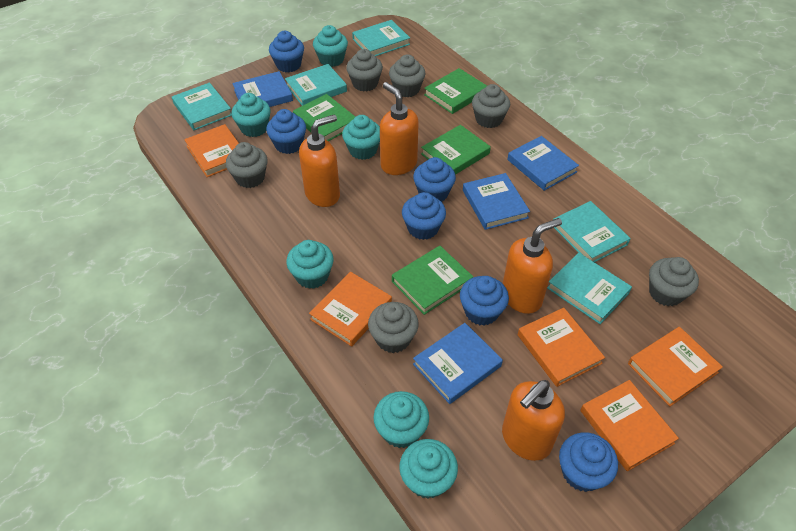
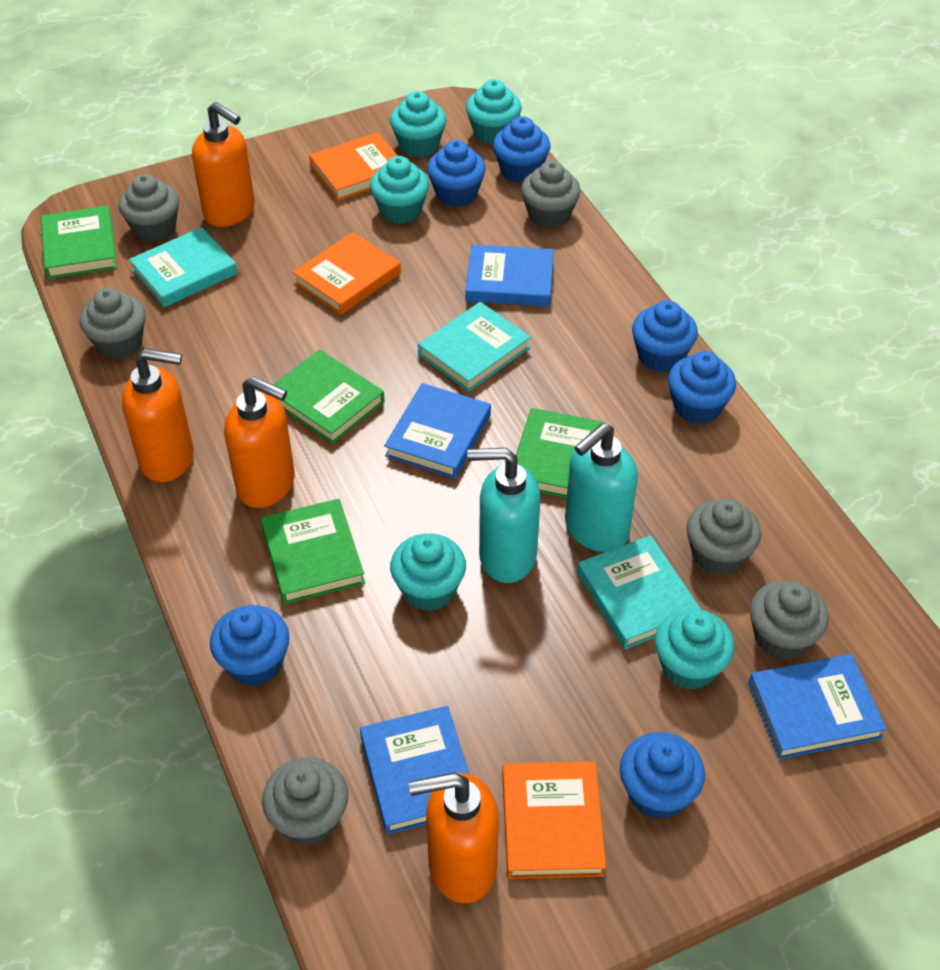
orange book: [184,124,239,177] [309,272,392,347] [518,308,605,387] [580,380,679,471] [628,327,723,407] = 5 -> [292,232,401,315] [309,132,398,201] [502,761,606,879] = 3
turquoise book: [172,82,232,130] [285,64,347,106] [352,20,410,56] [547,253,632,324] [553,201,631,262] = 5 -> [129,227,237,307] [418,302,531,392] [577,535,701,649] = 3
turquoise cupcake: [232,93,271,137] [286,240,334,289] [313,25,348,67] [342,115,380,160] [373,391,429,448] [399,439,458,499] = 6 -> [370,156,429,224] [390,91,446,157] [390,533,466,611] [466,79,522,144] [655,609,735,690] = 5
turquoise soap dispenser: none = 0 -> [467,448,541,583] [565,423,638,552] = 2

